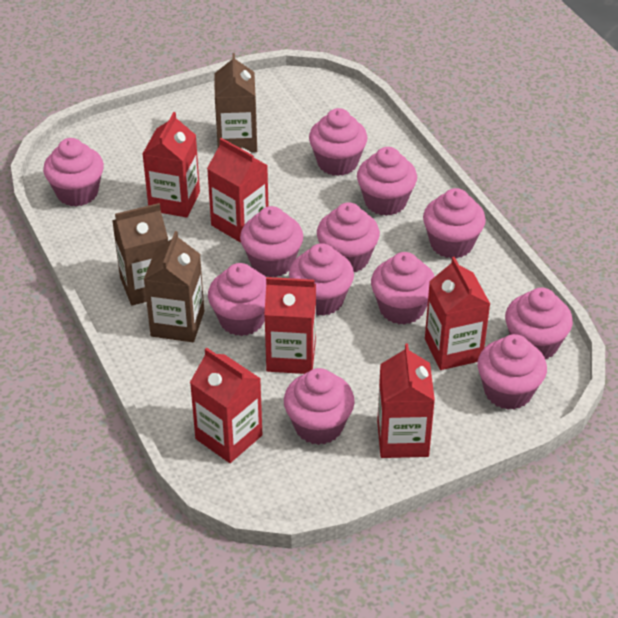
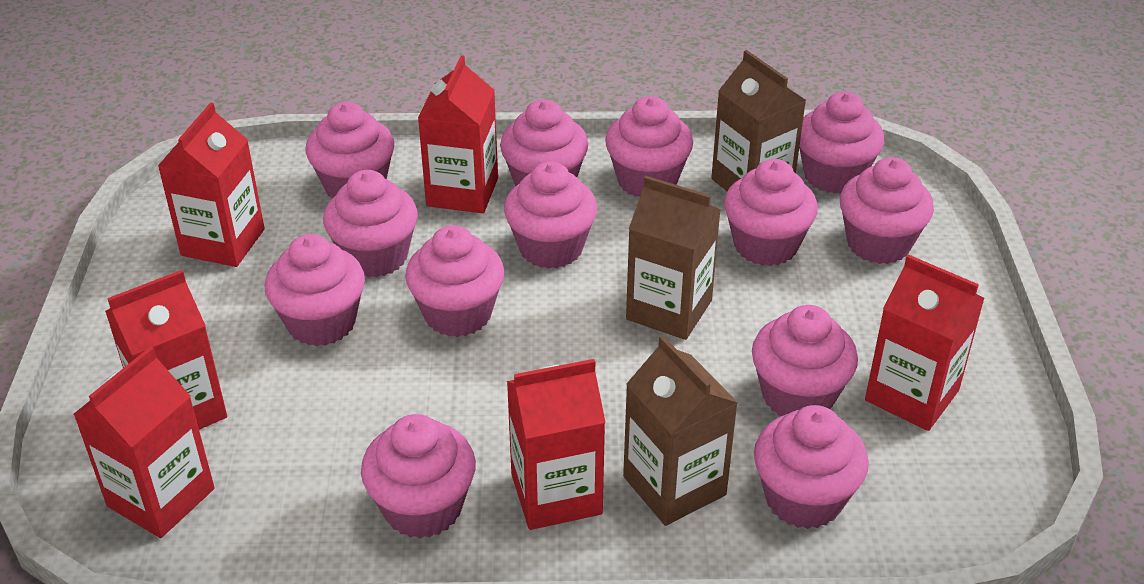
pink cupcake: [43,138,104,206] [208,263,266,336] [240,206,303,277] [284,368,355,445] [289,243,354,316] [309,108,367,176] [317,203,380,272] [357,147,417,216] [371,252,435,325] [423,188,486,259] [477,334,547,410] [505,288,573,359] = 12 -> [265,234,365,346] [306,102,394,198] [323,170,418,278] [361,414,476,539] [405,225,504,337] [500,99,588,186] [504,161,597,269] [605,96,693,197] [724,159,818,266] [752,305,858,416] [754,405,869,529] [799,92,884,194] [840,157,934,264] = 13

